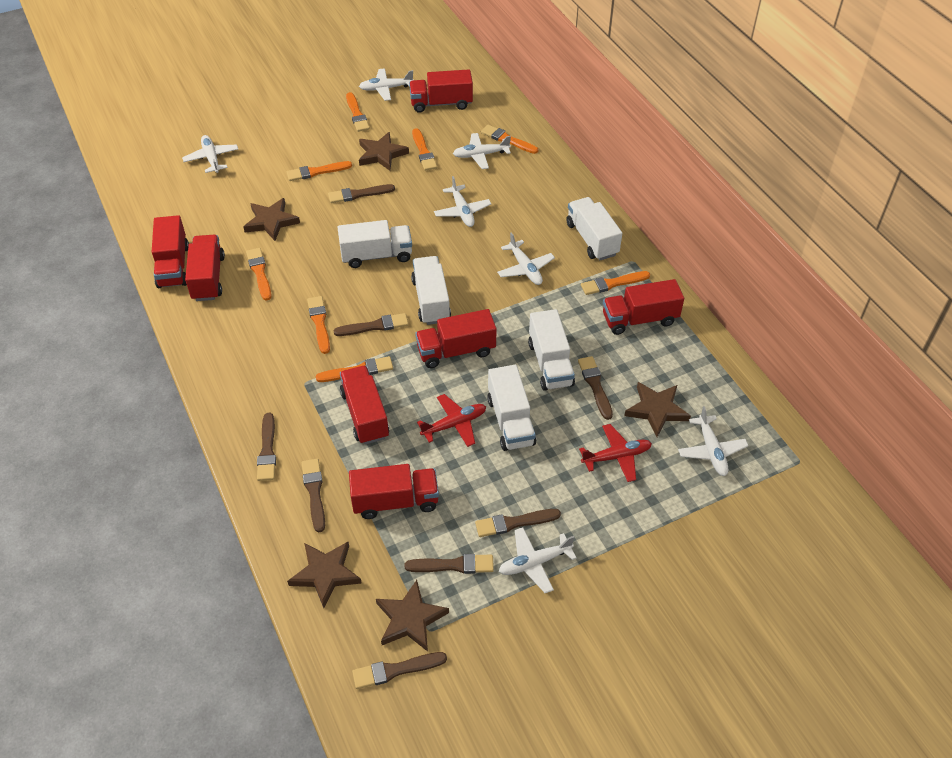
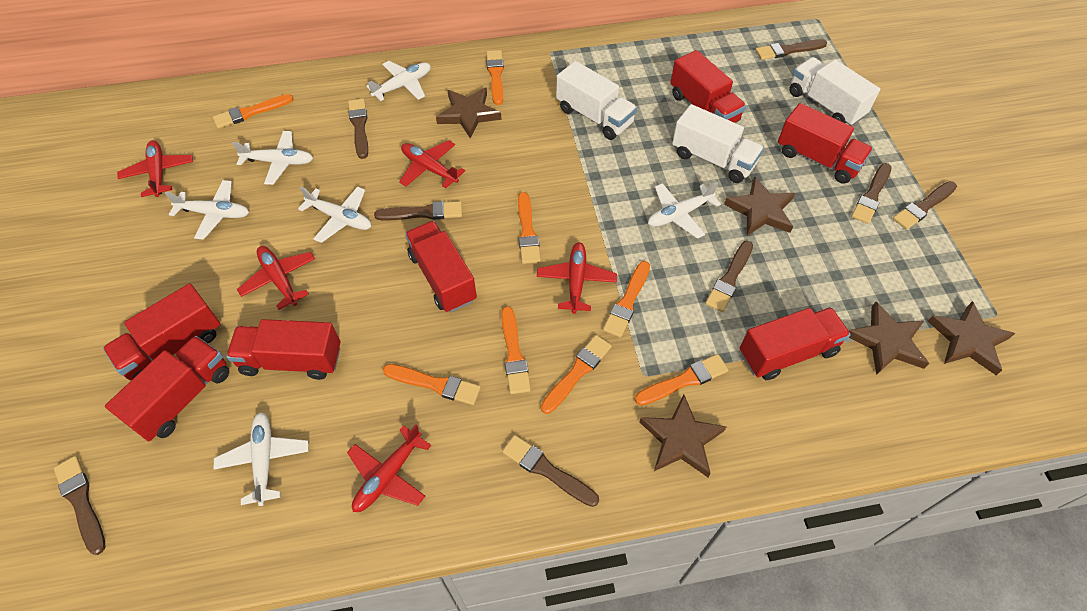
red plane: [417,394,486,447] [579,424,652,482] = 2 -> [117,140,193,197] [237,246,315,310] [347,424,431,512] [399,140,465,188] [537,242,617,314] = 5
white plane: [182,135,238,173] [359,68,414,101] [434,176,491,227] [453,133,511,169] [497,232,555,285] [499,527,577,593] [678,406,748,476] = 7 -> [165,180,249,240] [213,412,309,506] [232,131,313,185] [298,186,371,243] [366,61,431,101] [648,182,721,239] = 6
white truck: [337,220,412,268] [411,256,451,325] [487,365,536,451] [528,309,575,391] [566,197,622,260] = 5 -> [556,61,637,140] [672,104,764,183] [789,57,880,126] = 3

